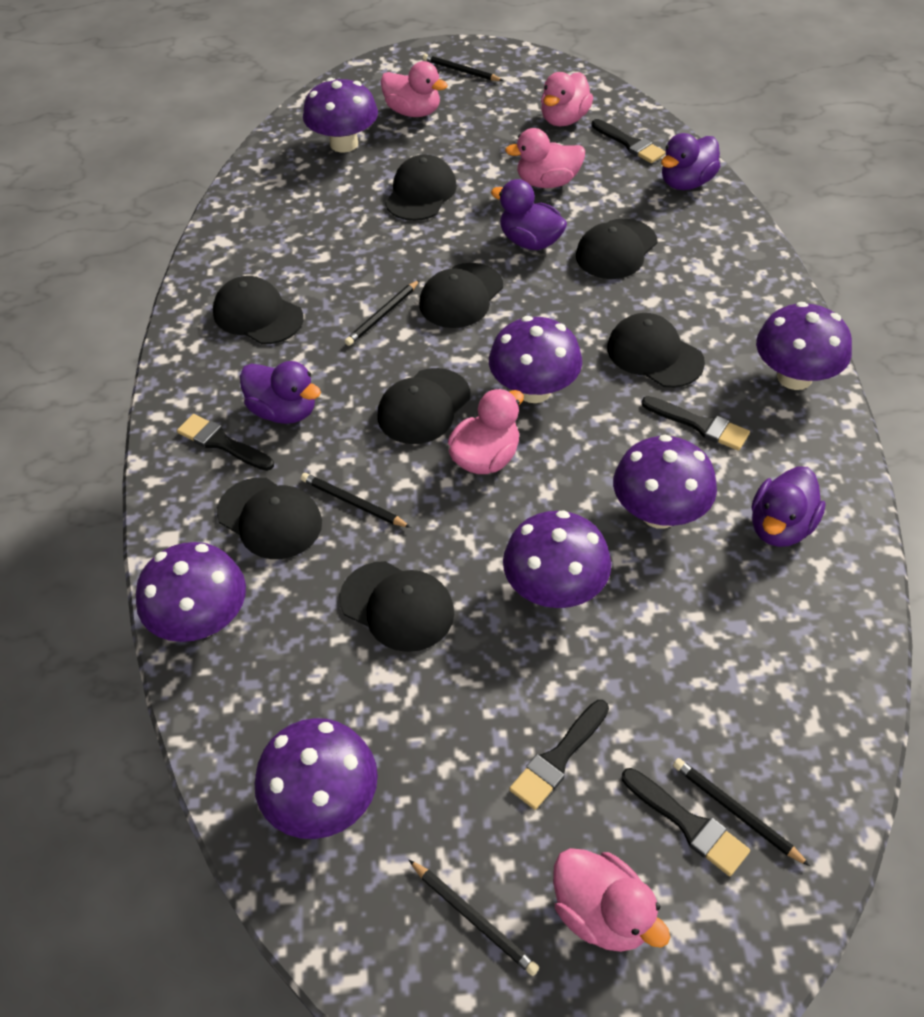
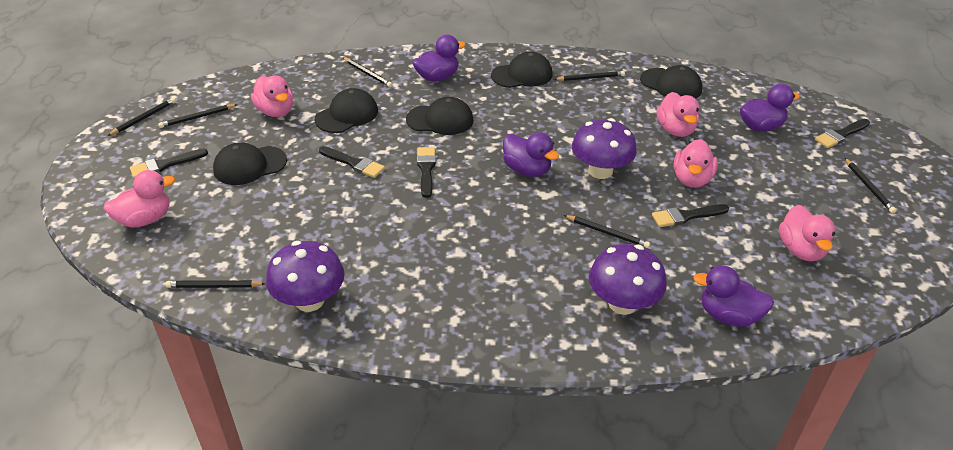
black cap: [213,276,304,344] [217,477,322,559] [339,561,454,652] [377,368,470,444] [385,154,457,221] [419,263,503,328] [576,219,657,279] [607,313,705,388] = 8 -> [213,143,287,185] [315,88,378,133] [406,97,473,135] [491,52,552,88] [640,65,702,99] = 5
black pencil: [301,473,411,528] [345,280,420,346] [409,860,539,976] [423,54,504,81] [673,758,810,866] = 5 -> [107,98,176,136] [158,104,238,128] [165,280,265,288] [343,57,393,87] [554,71,625,81] [564,215,650,248] [845,158,897,213] = 7
purple mushroom: [136,542,246,642] [255,718,378,839] [303,78,378,153] [489,316,582,403] [503,510,611,608] [613,435,717,529] [756,302,852,390] = 7 -> [266,241,345,312] [572,118,637,179] [589,244,667,315] = 3

